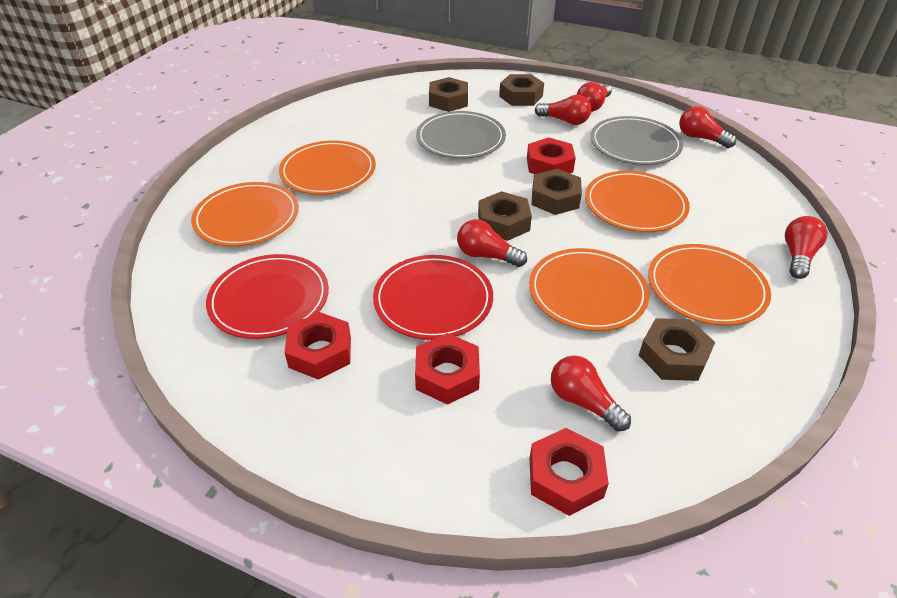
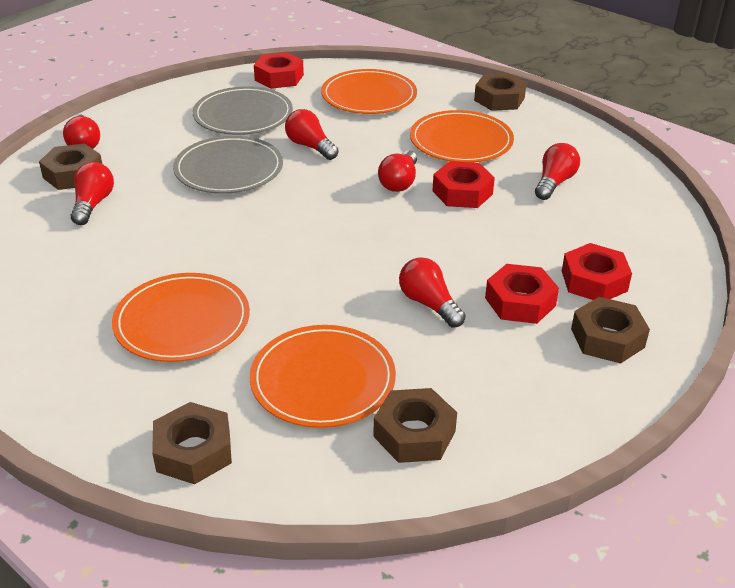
orange plate: [191,182,299,246] [279,140,376,195] [529,248,649,331] [585,171,690,232] [648,244,771,326] = 5 -> [112,273,250,362] [250,325,396,428] [321,69,417,114] [410,110,514,163] = 4
red plate: [206,254,329,339] [373,255,493,340] = 2 -> none = 0

